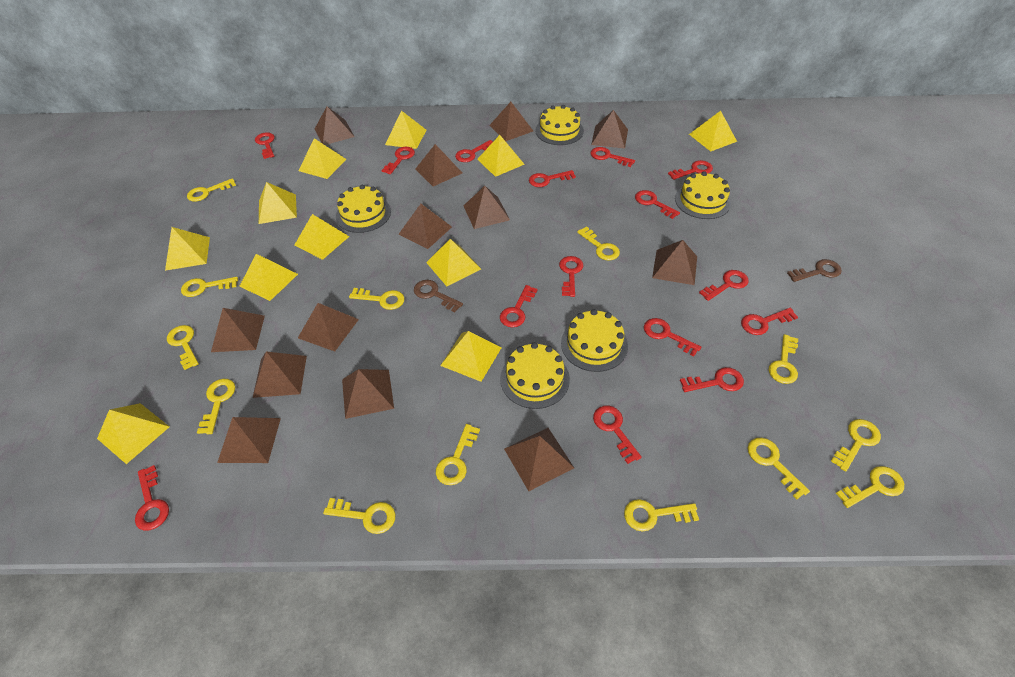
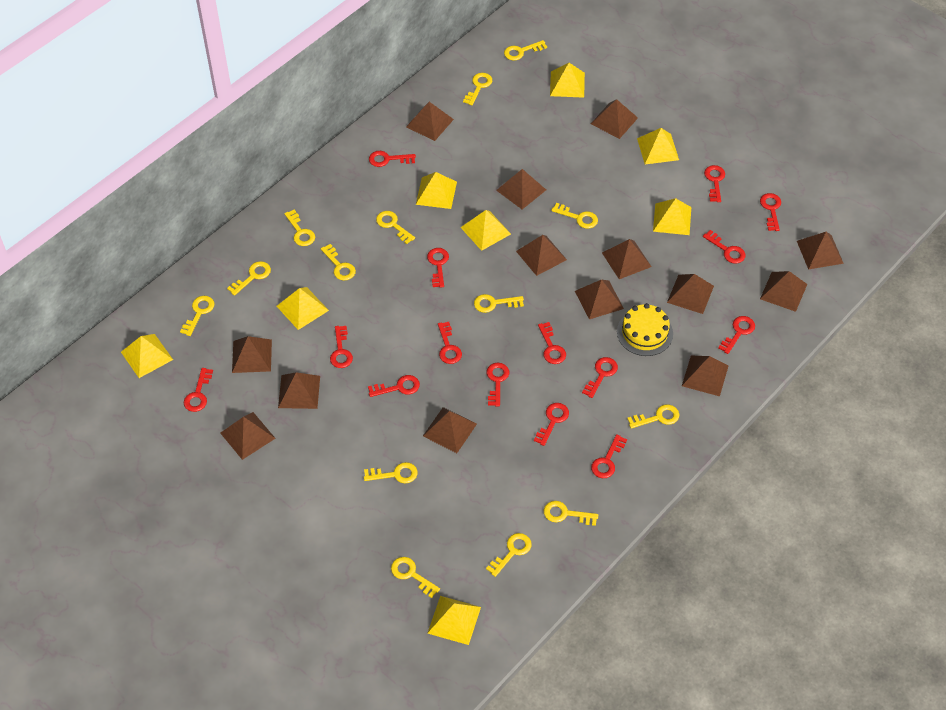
brown key: [414,280,463,312] [787,259,842,282] = 2 -> none = 0
brown pyramid: [211,308,265,352] [217,417,281,463] [253,351,307,398] [298,303,359,351] [315,106,355,145] [342,369,394,419] [399,204,452,249] [415,144,462,186] [464,186,510,229] [489,102,533,141] [504,428,574,491] [591,110,628,149] [652,240,697,285] = 13 -> [220,412,276,460] [232,336,272,373] [278,372,320,409] [406,102,454,141] [423,407,477,453] [496,169,546,209] [516,235,567,276] [575,279,624,319] [591,99,638,139] [602,239,652,279] [667,274,714,314] [682,356,729,396] [760,271,807,312] [797,232,844,270] = 14
yellow cake: [336,185,391,233] [500,342,570,409] [535,105,584,145] [561,309,628,372] [675,171,731,219] = 5 -> [617,303,673,356] = 1
yellow key: [167,325,199,370] [181,277,238,297] [187,178,236,201] [197,379,235,434] [323,498,396,534] [349,288,404,310] [436,424,480,485] [577,226,620,260] [624,499,699,531] [748,438,810,499] [769,334,798,384] [831,419,881,472] [836,466,904,508] = 13 -> [180,296,214,336] [227,261,271,296] [284,209,315,246] [321,244,356,281] [364,462,418,483] [376,211,415,244] [391,557,440,598] [463,73,492,105] [474,294,524,313] [486,533,532,577] [504,40,547,61] [544,501,598,526] [551,203,598,229] [627,405,679,429] = 14
yellow pyramid: [97,403,170,464] [165,227,210,271] [239,254,298,301] [259,182,297,224] [294,214,349,260] [299,138,346,179] [385,111,427,149] [426,239,481,286] [440,331,502,382] [477,135,525,177] [689,111,737,151] = 11 -> [121,334,173,378] [277,287,329,330] [416,172,457,209] [427,596,481,645] [460,210,511,251] [550,63,585,98] [637,128,679,164] [653,198,691,235] = 8

